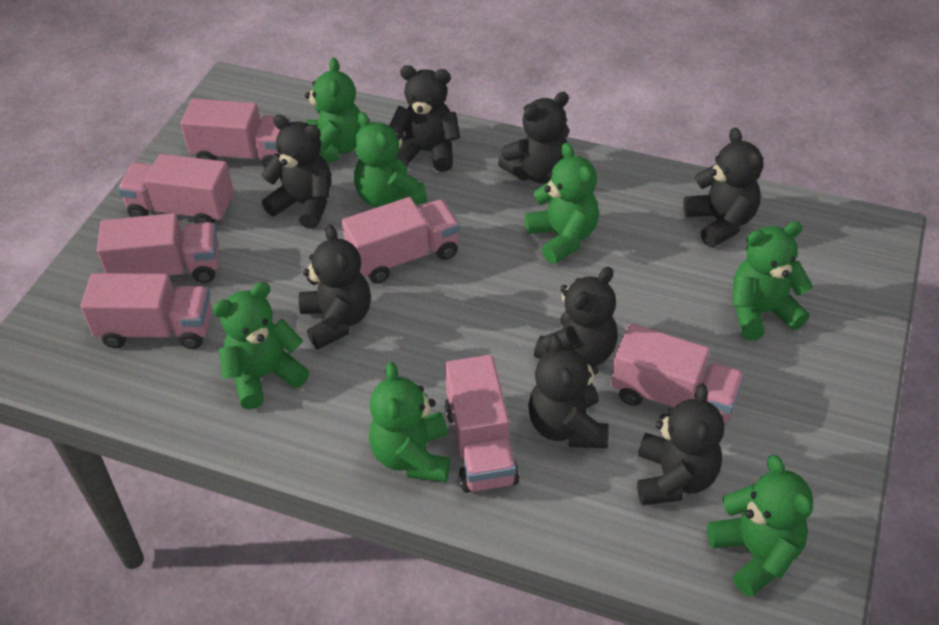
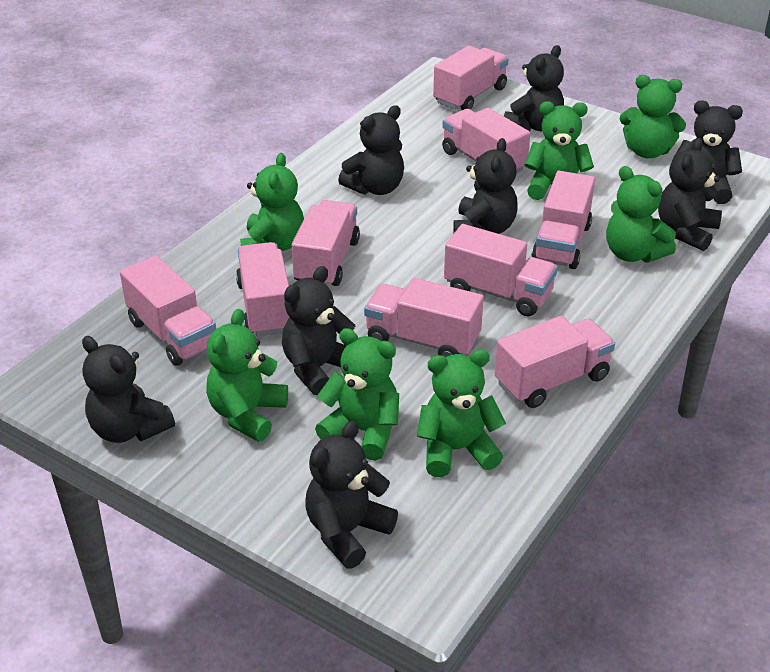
pink truck: [80,273,212,349] [97,213,219,283] [118,154,234,223] [181,98,291,168] [342,197,460,284] [444,355,520,493] [611,324,745,424] = 7 -> [120,256,216,366] [236,242,290,336] [292,200,360,286] [364,278,484,357] [433,46,508,110] [442,108,530,174] [444,224,558,316] [494,316,615,408] [531,171,595,269] = 9

